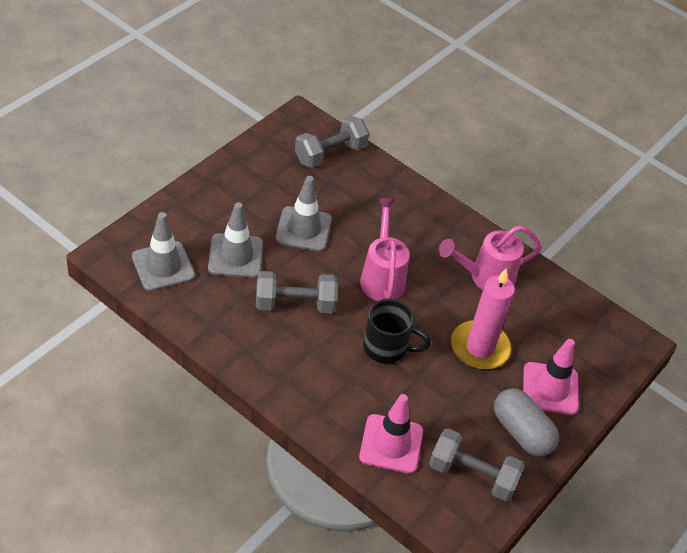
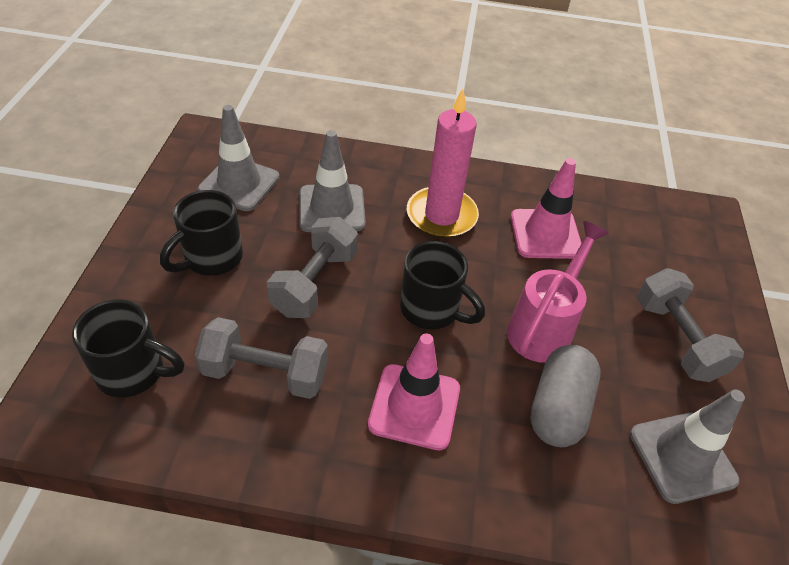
black mug: [363,299,431,364] = 1 -> [72,299,185,398] [160,190,243,276] [400,241,485,330] = 3
pink watering can: [360,198,410,301] [439,225,542,290] = 2 -> [507,221,609,363] = 1

